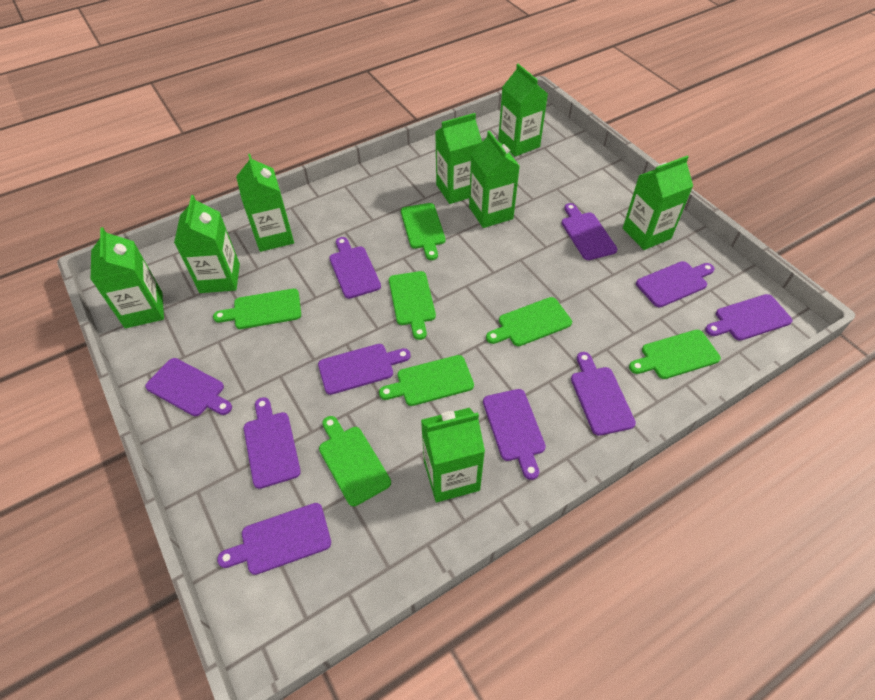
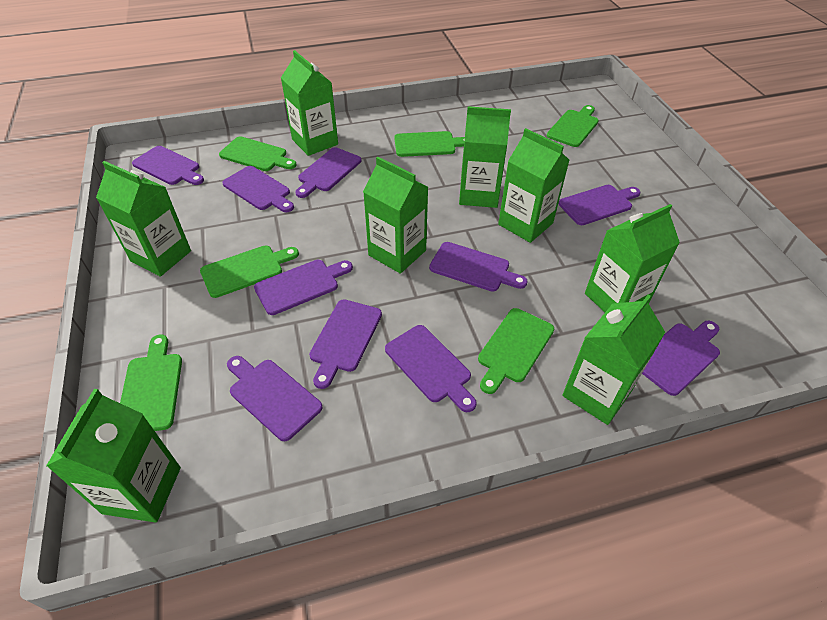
green cutting board: [213,289,301,329] [319,416,391,506] [379,355,474,406] [389,271,436,340] [401,203,446,260] [486,297,572,346] [629,330,721,379] = 7 -> [120,335,182,431] [200,246,299,298] [219,136,297,171] [394,131,465,157] [478,308,554,394] [547,105,599,147] = 6

